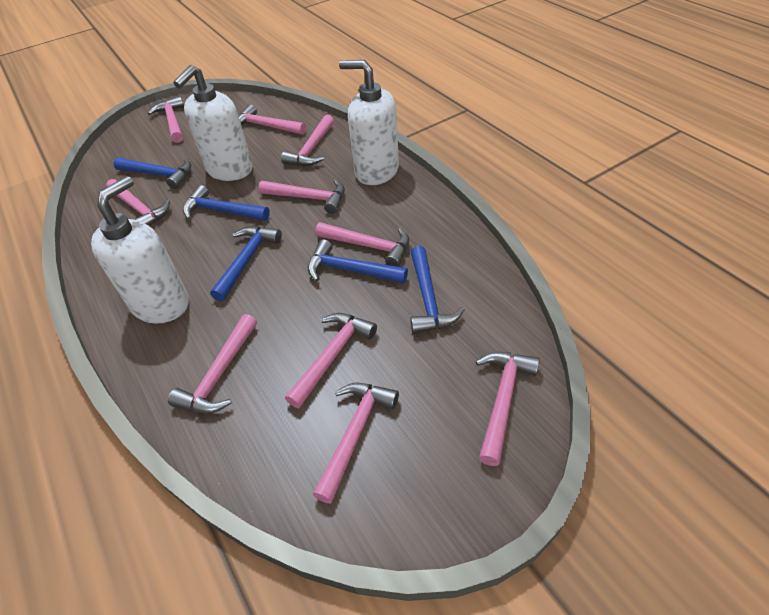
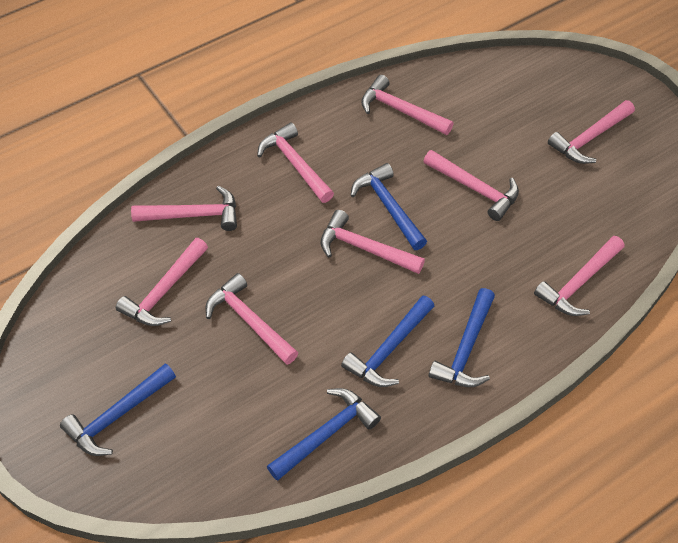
pink hammer: [106,179,170,226] [148,96,184,143] [168,314,257,413] [239,104,306,135] [258,179,345,214] [281,115,334,166] [285,313,377,408] [313,383,399,504] [315,222,409,267] [476,352,540,466] = 10 -> [116,238,208,326] [131,186,237,231] [206,273,298,365] [257,122,334,203] [320,210,425,274] [361,75,454,135] [423,150,519,221] [534,236,625,316] [548,100,635,164] = 9
white soap dispenser: [91,176,189,324] [174,65,253,181] [339,60,399,185] = 3 -> none = 0

